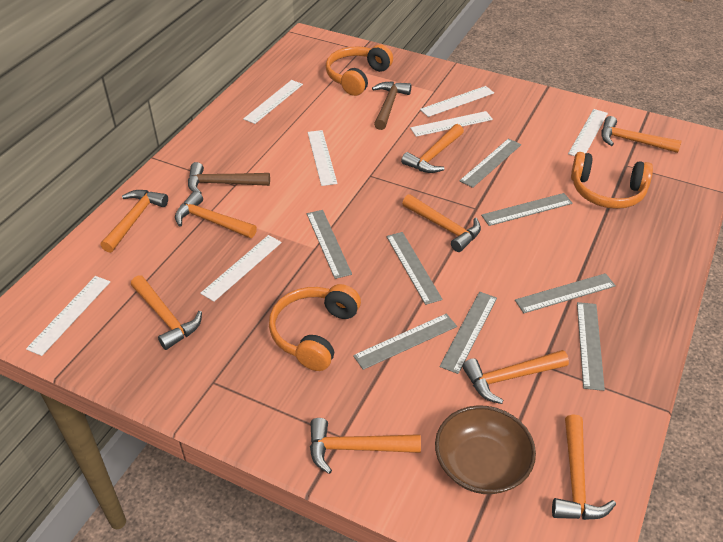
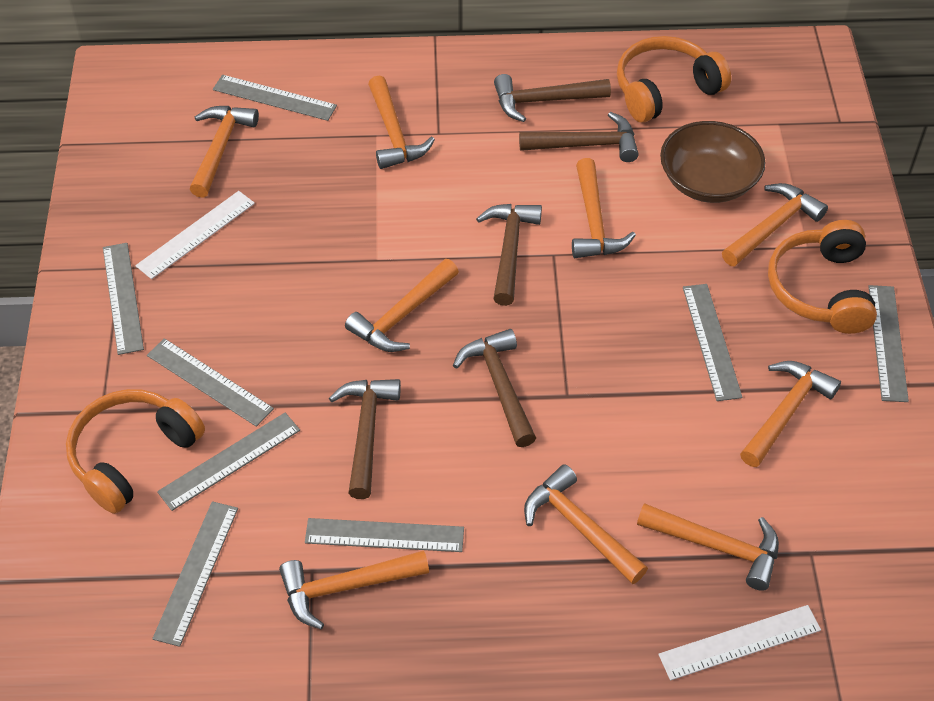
brown hammer: [188,162,270,194] [372,81,411,130] = 2 -> [329,379,401,499] [453,329,536,447] [476,204,542,306] [494,74,611,122] [519,112,639,162] = 5
white ruler: [26,276,110,356] [200,235,282,302] [243,80,303,124] [308,130,337,186] [410,111,493,137] [420,86,494,117] [568,109,608,156] = 7 -> [135,191,255,279] [658,605,821,681] = 2

